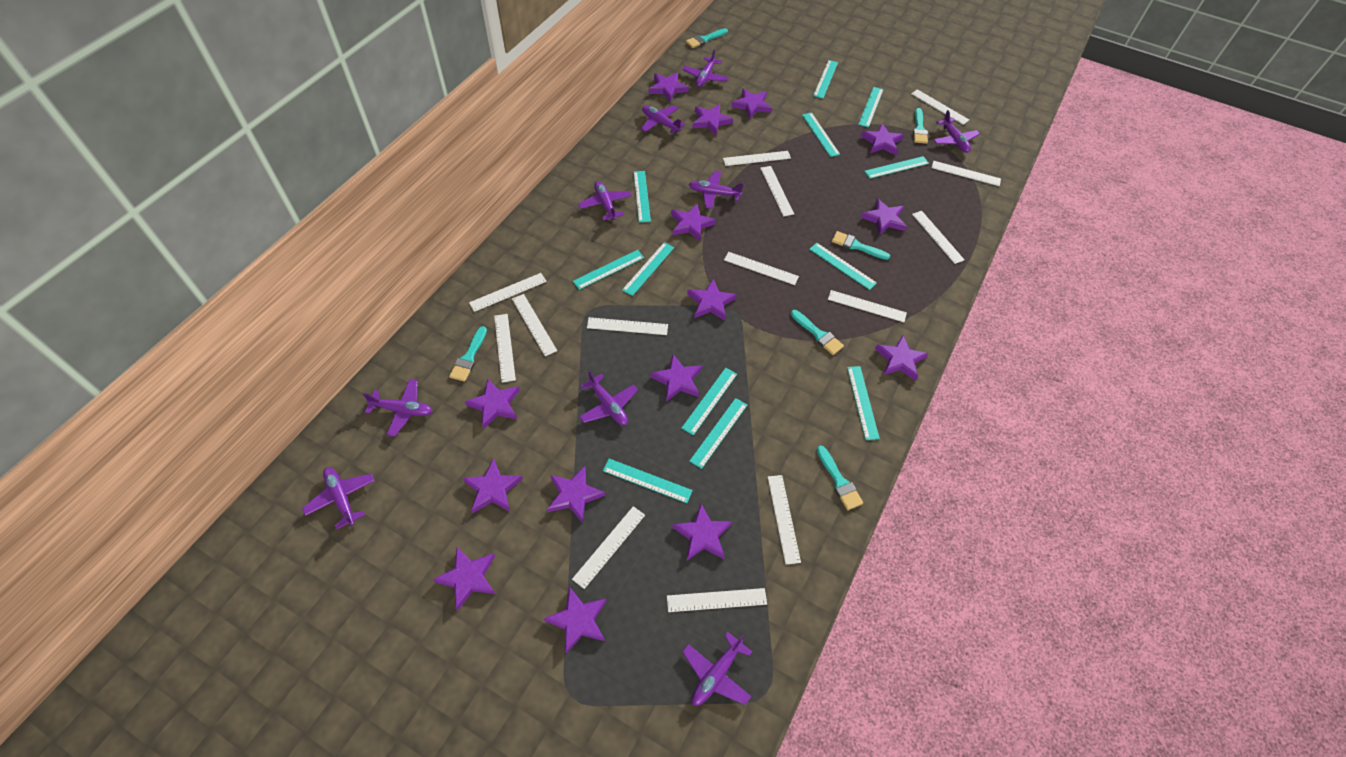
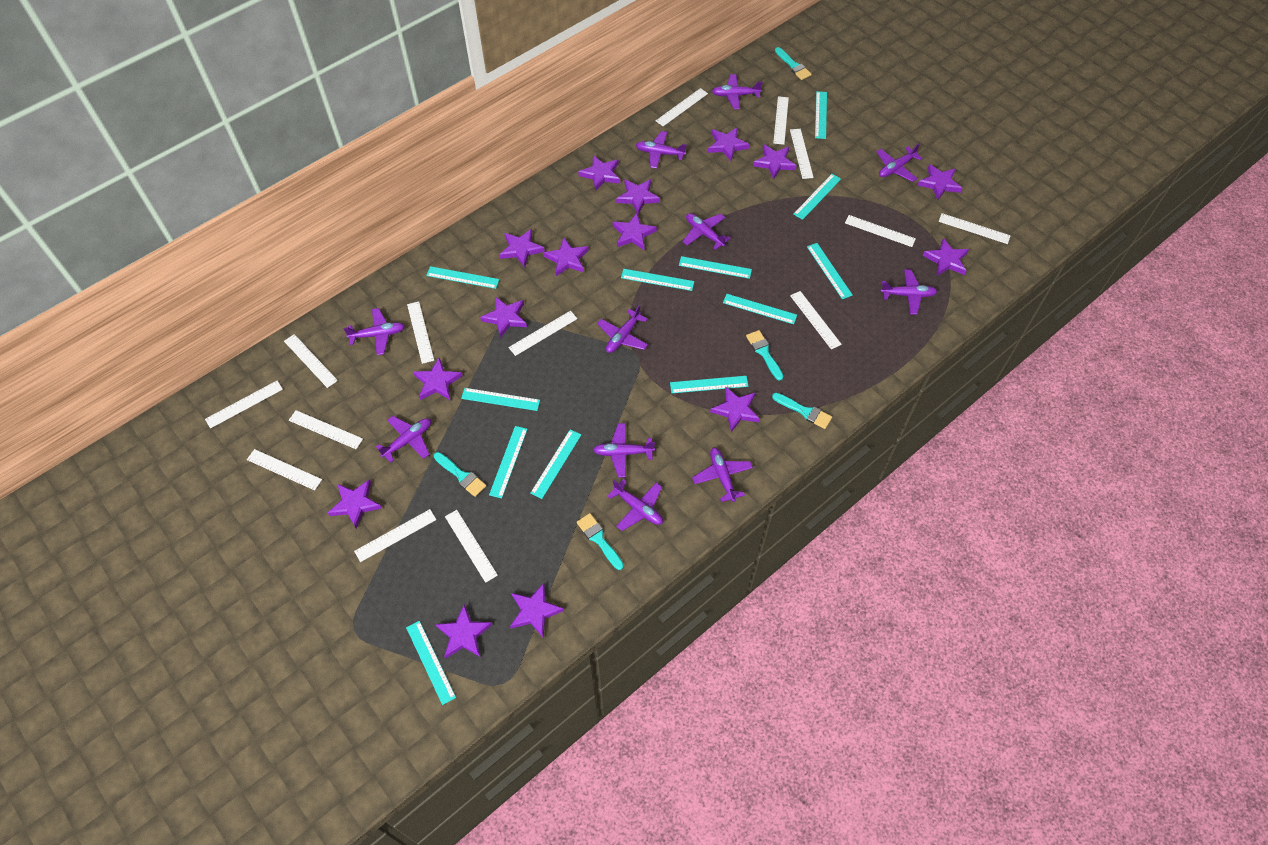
purple plane: [302,467,375,529] [363,379,433,437] [578,181,632,220] [579,370,638,426] [641,105,685,134] [682,49,729,87] [682,631,752,706] [689,171,743,209] [934,110,980,153] = 9 -> [344,308,405,355] [376,416,431,463] [593,423,655,477] [597,305,648,353] [607,479,663,531] [636,131,687,169] [683,213,731,250] [692,447,753,502] [712,74,763,109] [876,143,923,182] [881,269,937,315] = 11
turquoise brush: [449,326,487,382] [686,28,728,48] [791,310,844,355] [817,445,863,510] [832,231,890,260] [913,108,928,144] = 6 -> [434,452,486,497] [577,513,624,570] [746,330,784,381] [772,393,832,429] [775,47,812,80] = 5

